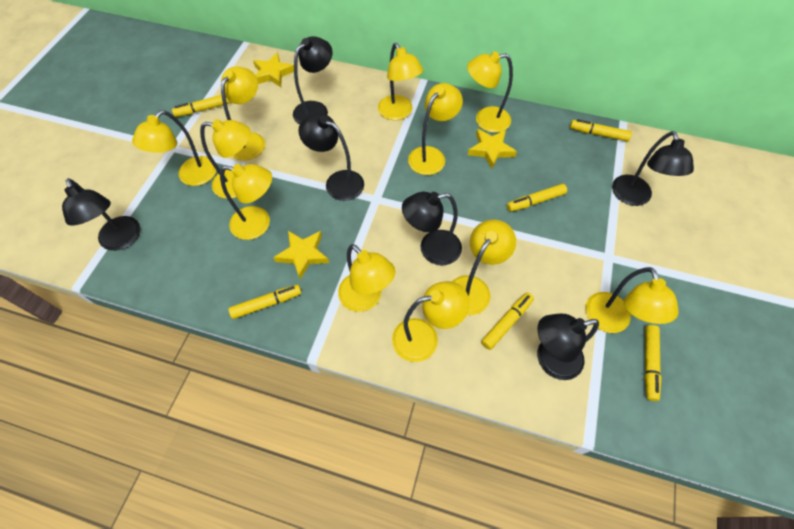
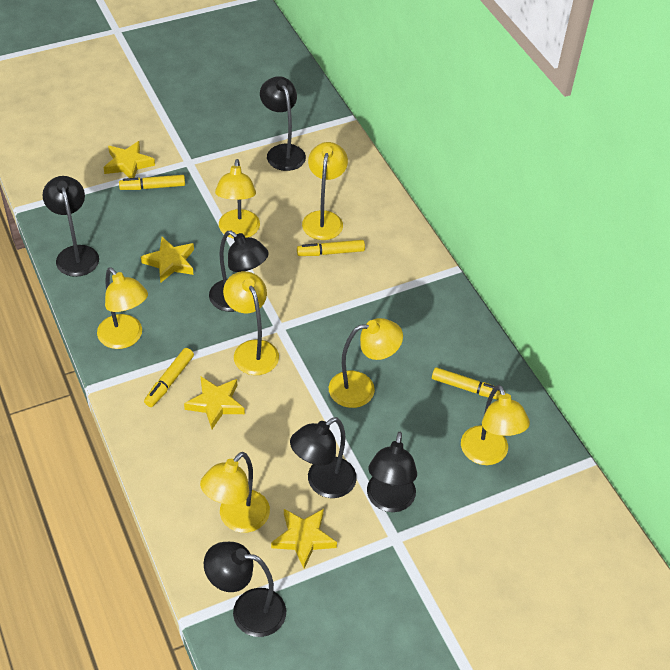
yellow lamp: [132,110,216,186] [200,119,251,199] [220,164,272,240] [221,67,265,160] [338,244,395,312] [378,43,423,120] [392,281,470,362] [408,83,463,175] [452,219,516,315] [467,52,513,133] [585,267,679,333] = 11 -> [97,267,148,349] [200,452,270,533] [215,159,260,239] [223,271,279,375] [302,142,348,240] [329,318,403,408] [461,385,530,465] = 7
yellow marker: [172,95,231,117] [228,284,302,319] [481,293,534,350] [507,184,567,212] [570,119,632,141] [645,325,662,401] = 6 -> [119,175,185,190] [144,348,194,407] [297,240,365,256] [432,367,505,400] = 4
yellow star: [253,53,294,87] [273,231,329,279] [468,129,517,169] = 3 -> [103,141,155,178] [141,237,194,283] [184,377,245,429] [271,509,337,569] = 4

